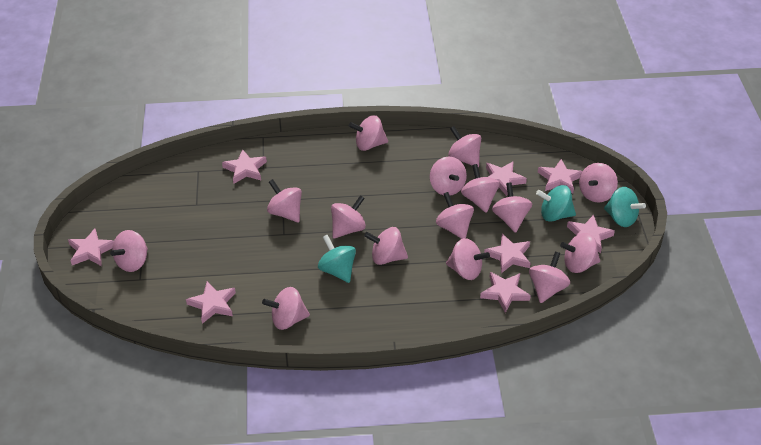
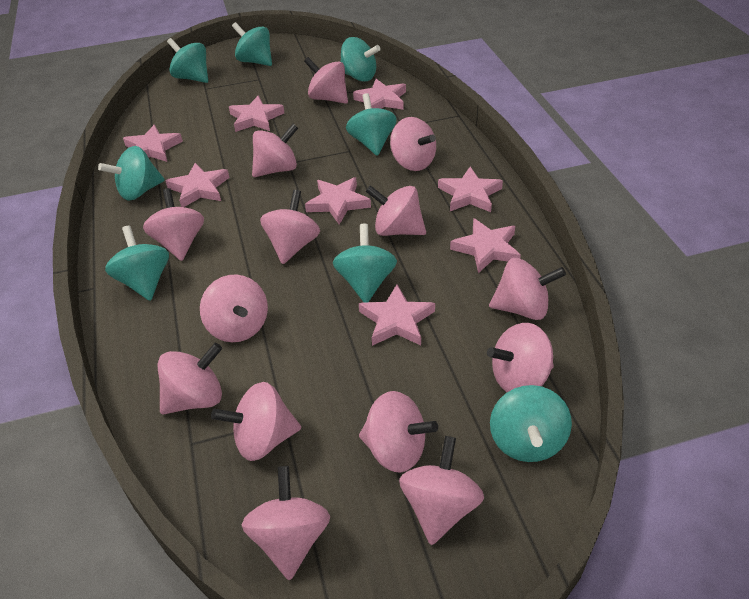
pink spinning top: [110,230,148,272] [262,287,310,330] [267,179,302,222] [331,195,366,239] [349,115,388,151] [364,227,408,265] [430,156,467,196] [436,192,474,239] [446,238,490,280] [448,126,481,167] [461,164,500,213] [492,182,532,233] [529,252,570,303] [560,233,600,273] [579,163,618,202] = 15 -> [143,188,204,261] [157,343,222,415] [200,275,268,342] [211,382,301,461] [241,466,330,580] [252,124,298,177] [260,190,320,264] [304,57,348,104] [359,391,438,473] [366,185,426,236] [390,117,436,171] [399,436,484,545] [487,323,554,392] [489,258,566,320] = 14
turquoise spinning top: [318,235,356,283] [536,185,576,222] [604,187,646,227] = 3 -> [98,146,164,201] [105,226,169,301] [167,38,208,83] [232,22,272,66] [333,224,397,303] [340,37,381,82] [346,93,397,156] [490,385,572,462] = 8

